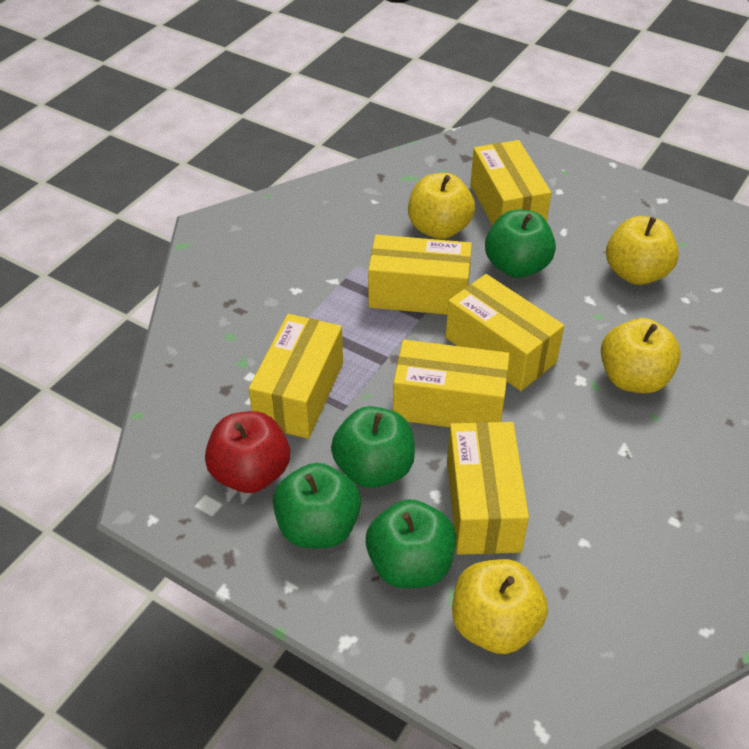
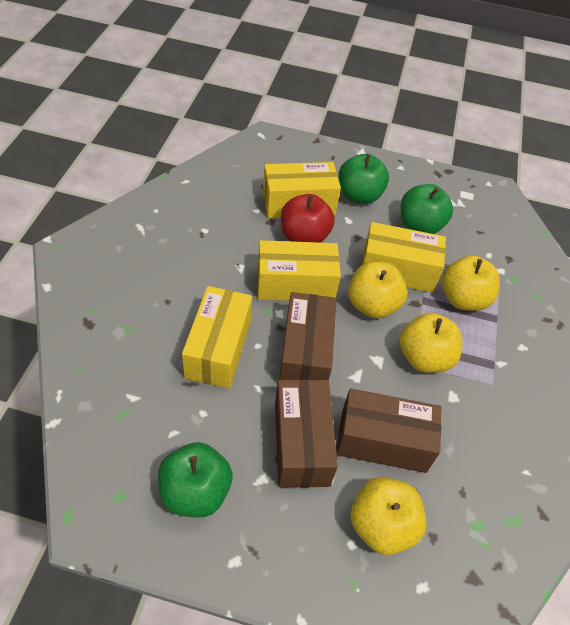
brown box: none = 0 -> [275,379,338,488] [279,292,337,380] [337,389,441,473] = 3
green apple: [273,463,361,548] [331,406,415,488] [366,499,456,588] [485,210,556,278] = 4 -> [158,442,232,517] [338,154,389,204] [401,184,453,234] = 3
yellow box: [249,314,343,439] [368,235,472,315] [393,340,510,427] [446,274,564,391] [447,422,529,555] [470,140,551,226] = 6 -> [182,286,252,389] [257,240,341,301] [263,162,341,218] [361,222,446,293] = 4

